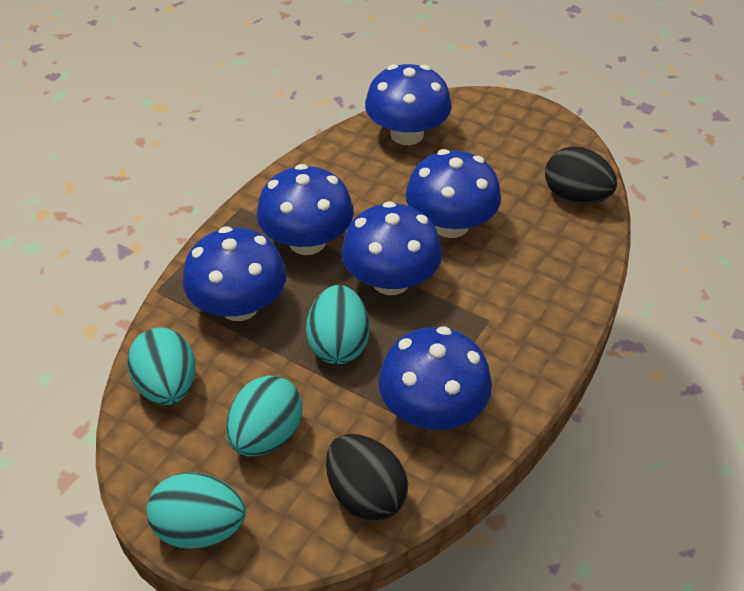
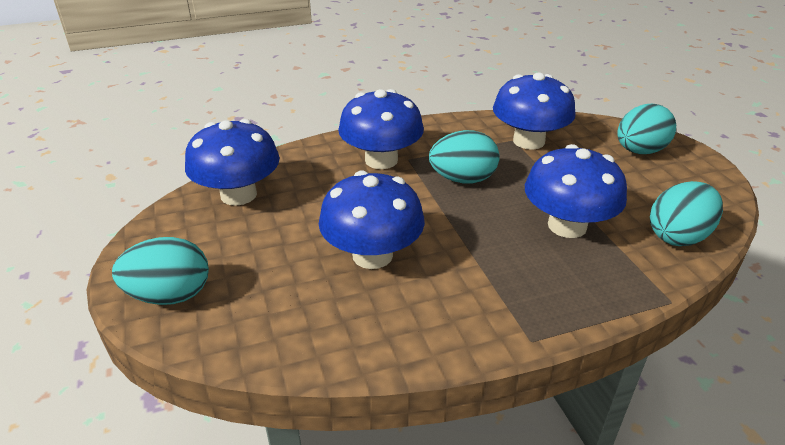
black egg: [326,434,408,521] [545,146,617,204] = 2 -> none = 0
blue mushroom: [183,226,286,321] [257,164,354,255] [341,201,442,295] [365,64,452,145] [378,326,492,430] [406,149,501,238] = 6 -> [185,119,280,206] [319,171,425,269] [338,89,424,169] [493,72,576,150] [525,144,627,238] = 5

